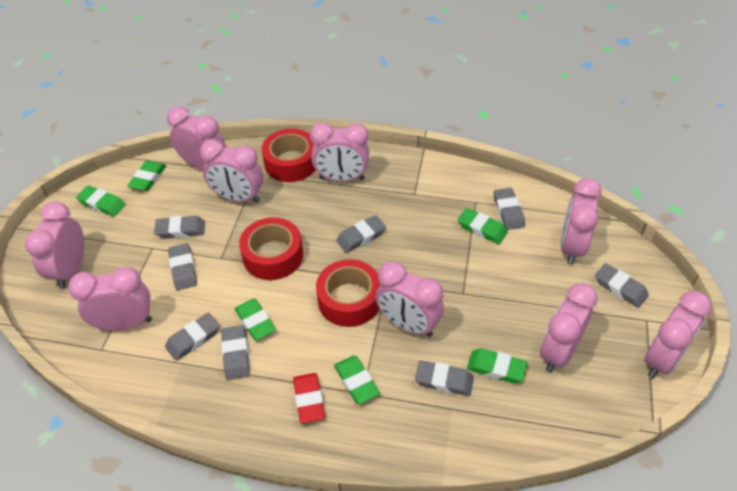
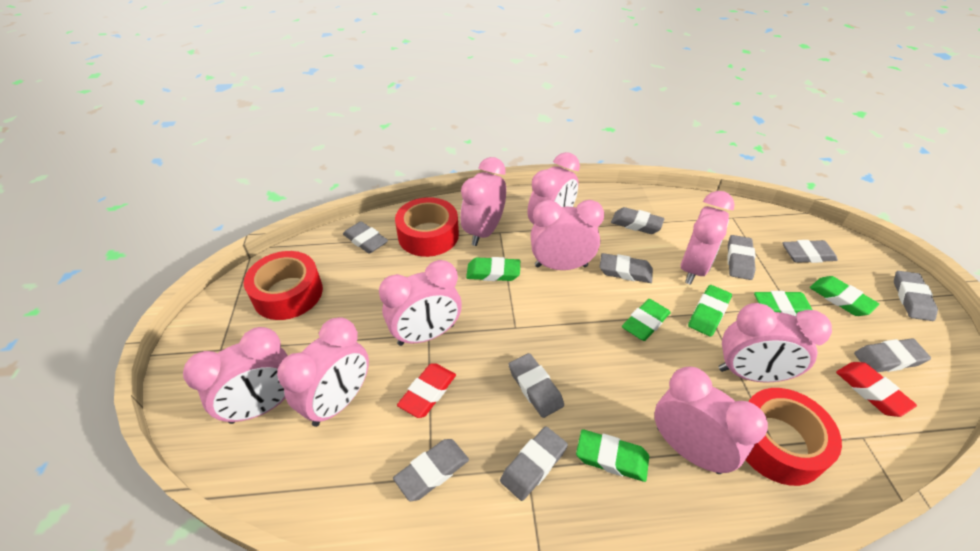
grey eraser: [154,216,205,238] [165,312,220,361] [168,243,197,290] [221,325,250,380] [336,215,386,253] [415,360,474,396] [494,188,525,230] [595,263,649,308] = 8 -> [343,221,388,254] [393,439,469,501] [500,426,568,501] [509,353,564,418] [599,253,653,283] [611,207,664,234] [727,235,756,280] [782,240,838,263] [854,338,931,372] [894,271,938,321] = 10
red eraser: [293,373,325,424] = 1 -> [397,363,456,418] [836,362,917,417] = 2

